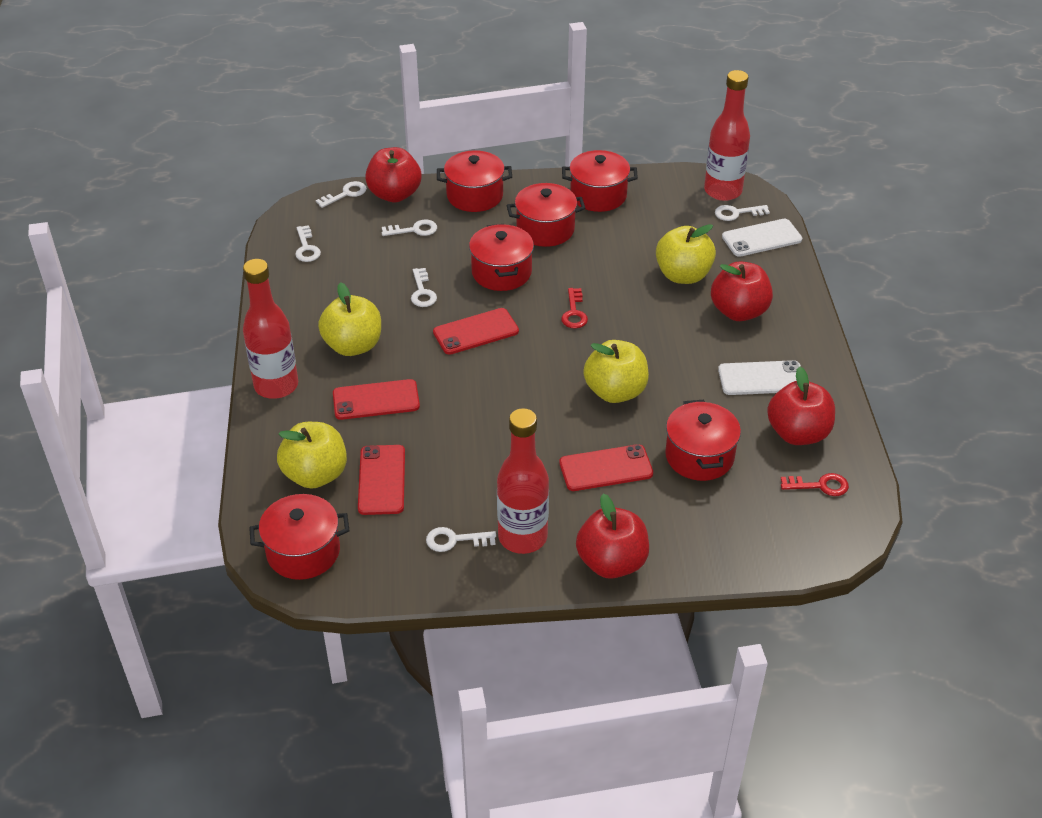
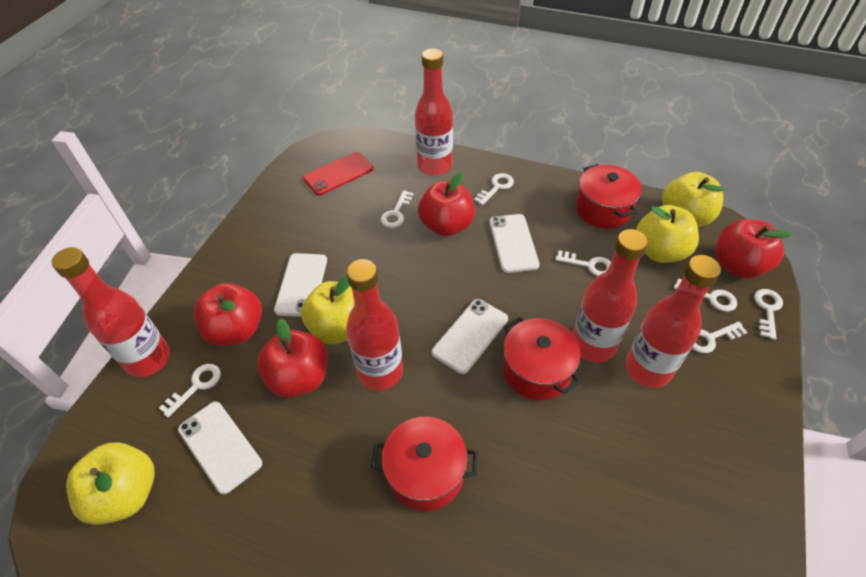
red bottle: [243,259,298,399] [497,408,549,554] [704,70,750,201] = 3 -> [52,247,170,377] [346,259,403,390] [415,48,453,176] [573,229,648,362] [625,255,721,388] = 5
red key: [561,288,588,329] [781,473,849,496] = 2 -> none = 0
red phone: [333,379,420,420] [358,445,405,515] [433,308,519,355] [559,444,653,491] = 4 -> [303,152,373,195] = 1
red pot: [249,494,349,580] [437,150,512,212] [469,224,534,291] [506,183,585,247] [562,150,638,212] [665,400,741,481] = 6 -> [371,417,478,511] [503,317,581,400] [576,164,642,229] = 3
white key: [295,225,321,262] [316,181,367,208] [382,219,437,236] [411,268,437,307] [426,527,496,552] [715,205,770,221] = 6 -> [159,364,221,417] [381,190,414,228] [474,173,514,205] [555,250,611,276] [674,279,737,312] [692,321,747,353] [754,289,783,340] = 7
white phone: [718,360,801,395] [722,219,802,257] = 2 -> [178,402,262,495] [274,253,327,317] [432,299,508,374] [489,214,540,273] = 4

